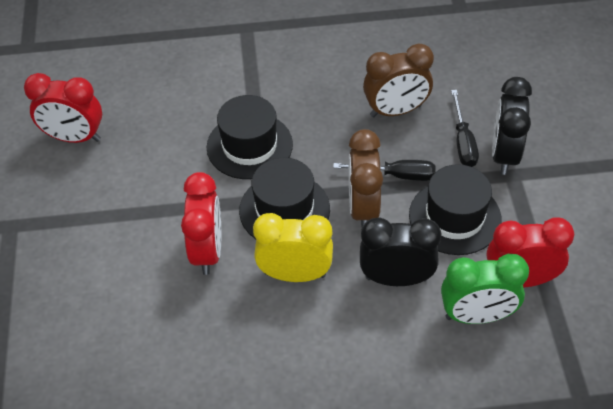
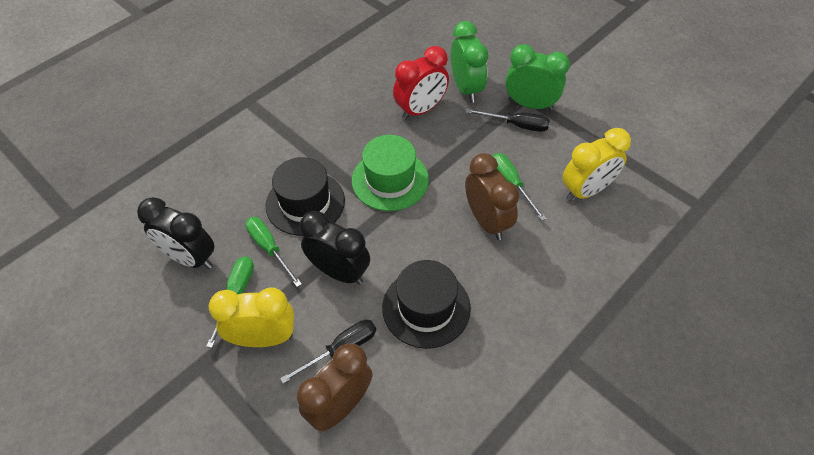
black hat: [207,95,293,179] [239,158,330,239] [409,164,502,255] = 3 -> [266,157,345,236] [382,260,471,349] = 2
green clock: [441,254,529,324] = 1 -> [451,21,488,103] [506,44,570,111] = 2
green hat: none = 0 -> [352,135,429,211] = 1
green screwdriver: none = 0 -> [206,256,254,348] [245,217,302,287] [493,153,547,221] = 3
red clock: [24,73,102,143] [181,172,221,275] [486,217,574,288] = 3 -> [393,46,449,120] = 1
yellow clock: [253,213,333,282] = 1 -> [209,287,294,347] [562,128,631,201] = 2

